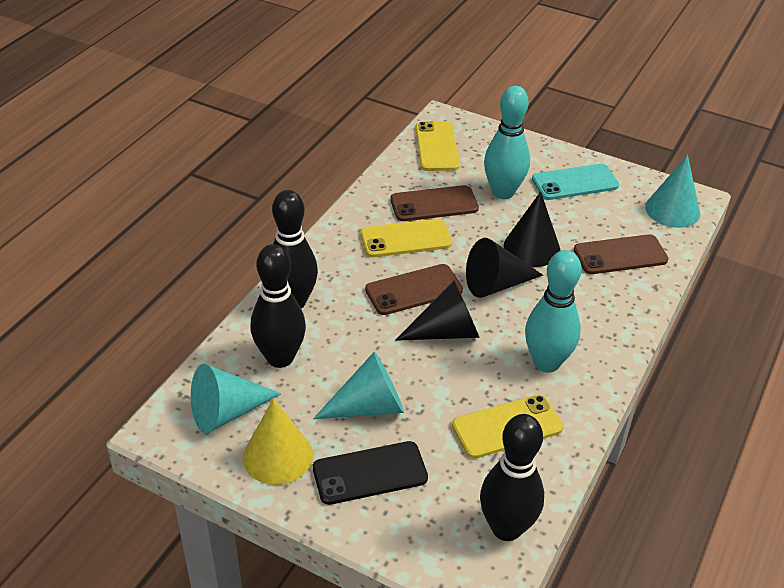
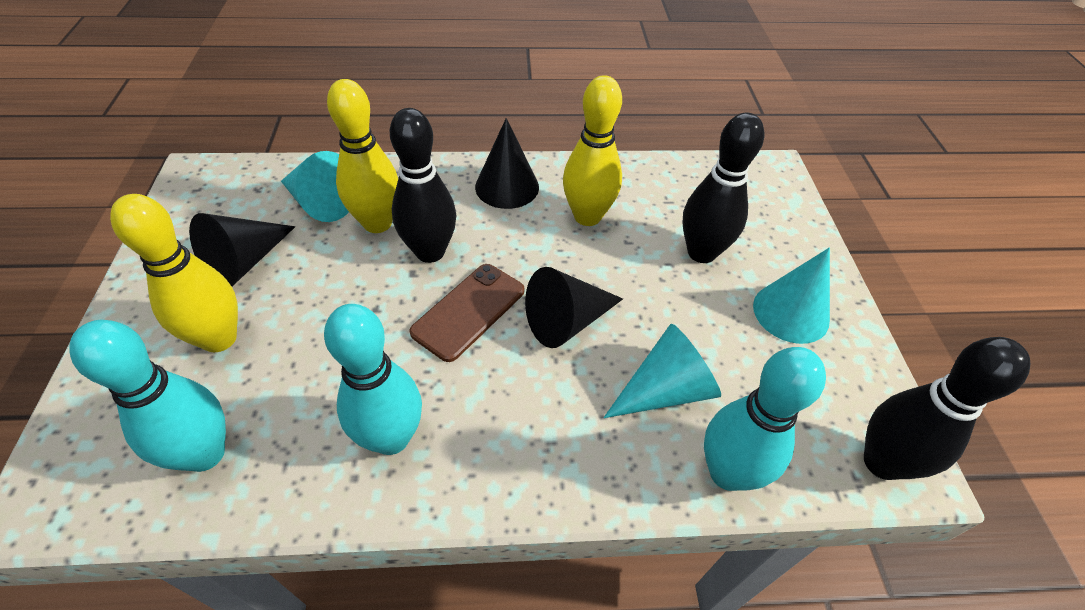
black phone: [313,441,428,505] = 1 -> none = 0
brown phone: [365,264,463,315] [390,185,479,221] [574,234,669,274] = 3 -> [409,264,524,362] = 1
turquoise bowling pin: [484,86,530,199] [525,250,582,373] = 2 -> [69,320,226,472] [324,304,422,455] [704,347,826,491] = 3
turquoise phone: [532,164,619,200] = 1 -> none = 0
yellow bowling pin: none = 0 -> [110,194,238,352] [327,79,398,233] [563,75,622,226] = 3
yellow cone: [243,399,313,485] = 1 -> none = 0
yellow phone: [360,219,452,257] [415,122,460,171] [452,395,563,459] = 3 -> none = 0

